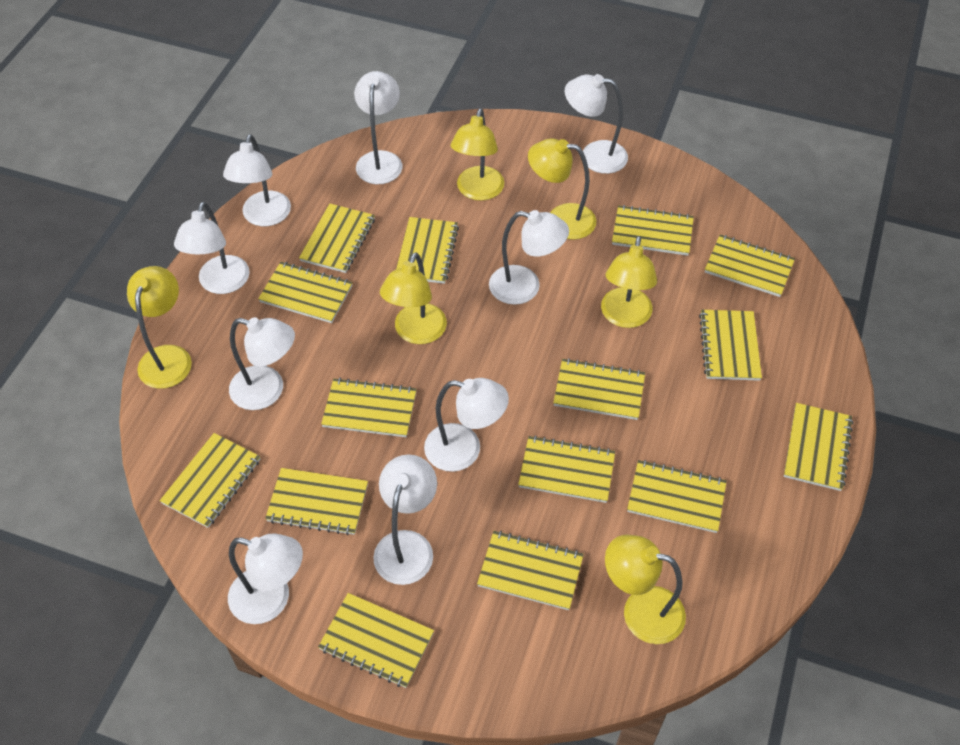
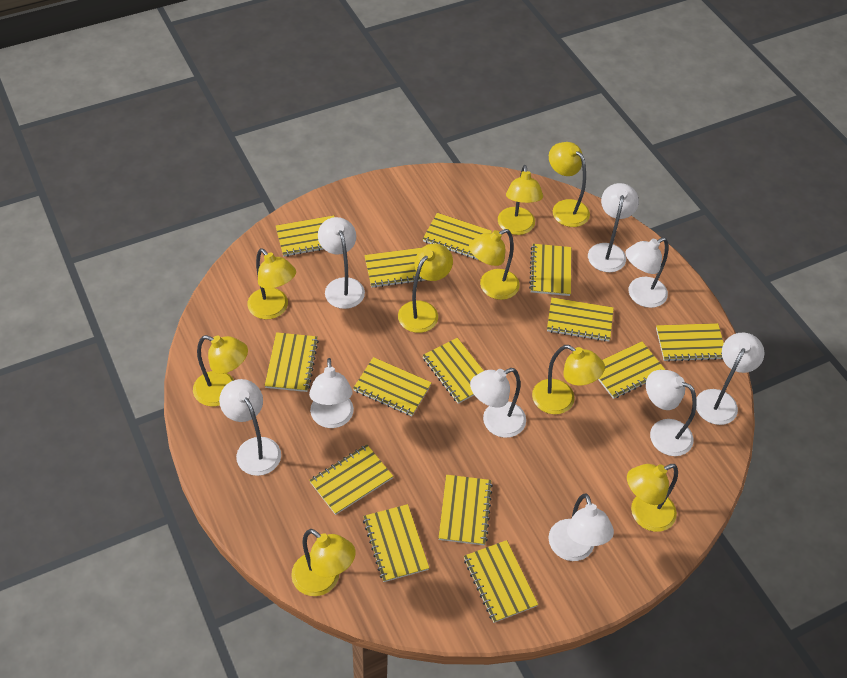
yellow lamp: [127,266,192,389] [380,252,447,344] [451,108,504,201] [528,139,596,240] [601,236,657,328] [605,534,686,644] = 6 -> [193,335,248,406] [247,248,296,319] [291,529,356,596] [398,244,453,333] [469,229,520,300] [498,165,543,235] [532,345,605,414] [549,142,590,227] [627,464,678,532] = 9
yellow notebook: [160,433,260,528] [258,262,353,323] [265,468,368,535] [299,203,375,273] [318,593,434,688] [321,378,417,437] [396,217,459,284] [477,531,584,610] [518,435,615,503] [553,358,645,420] [612,205,694,256] [627,460,727,533] [699,310,762,381] [705,234,795,297] [784,403,853,491] = 15 -> [265,332,319,392] [276,215,334,257] [309,444,393,515] [353,357,432,416] [363,504,429,582] [364,248,428,288] [422,338,484,404] [423,213,492,260] [439,475,493,546] [464,540,538,623] [529,244,571,296] [547,297,614,342] [598,341,665,399] [656,323,724,362] = 14

